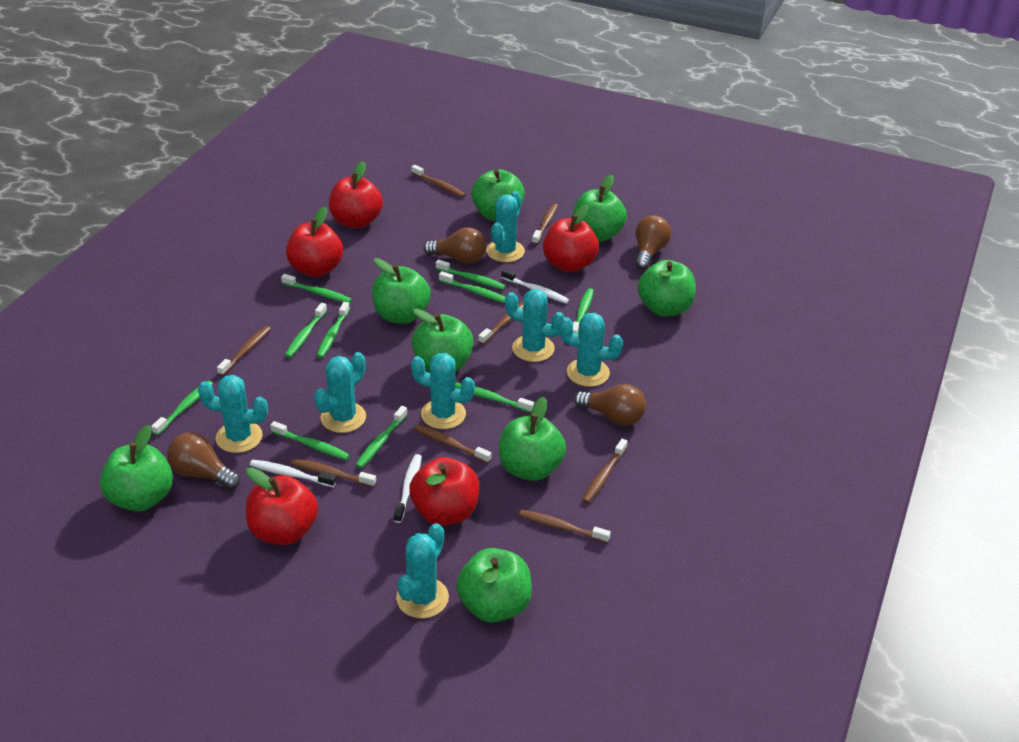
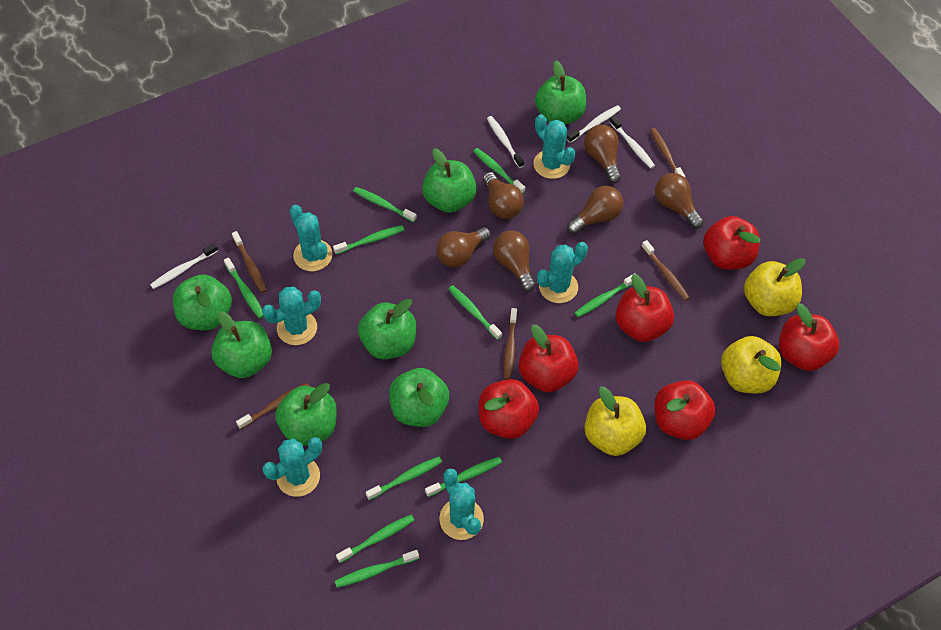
brown light bulb: [167,432,240,489] [423,227,486,264] [574,384,646,426] [635,215,671,270] = 4 -> [436,227,491,268] [483,172,524,219] [493,231,536,292] [567,186,623,234] [584,125,621,183] [655,173,704,229] = 6
brown toothbrush: [217,326,271,376] [290,458,376,487] [412,165,466,198] [414,424,492,463] [478,302,523,344] [518,510,611,543] [532,203,558,245] [582,439,628,503] = 8 -> [232,231,267,293] [236,383,309,429] [504,308,517,380] [641,240,690,301] [650,128,685,177] = 5
green apple: [100,425,173,512] [372,258,431,324] [412,308,474,372] [456,548,532,622] [472,169,525,221] [499,397,566,481] [573,175,627,242] [638,260,696,317] = 8 -> [173,274,232,330] [211,311,272,378] [275,383,337,446] [358,299,416,359] [389,368,449,427] [422,148,477,213] [535,61,586,124] = 7
red apple: [246,467,318,545] [286,207,343,277] [329,161,383,229] [409,457,479,525] [543,204,599,272] = 5 -> [479,379,539,439] [519,324,578,392] [616,274,674,342] [655,380,716,440] [703,216,760,270] [779,303,839,371] = 6
turquoise cactus: [198,375,268,453] [314,352,366,433] [396,523,449,618] [411,353,475,429] [486,191,525,262] [505,289,565,362] [560,313,623,387] = 7 -> [262,287,321,345] [263,437,322,497] [290,205,333,271] [439,468,484,540] [533,114,576,179] [537,242,588,303] = 6
white toothbrush: [250,460,336,487] [394,454,422,523] [501,269,569,304] = 3 -> [150,243,218,289] [487,116,524,168] [567,105,621,143] [610,116,655,169] = 4
yellow apple: none = 0 -> [584,386,646,456] [721,336,782,393] [744,258,805,316] = 3

